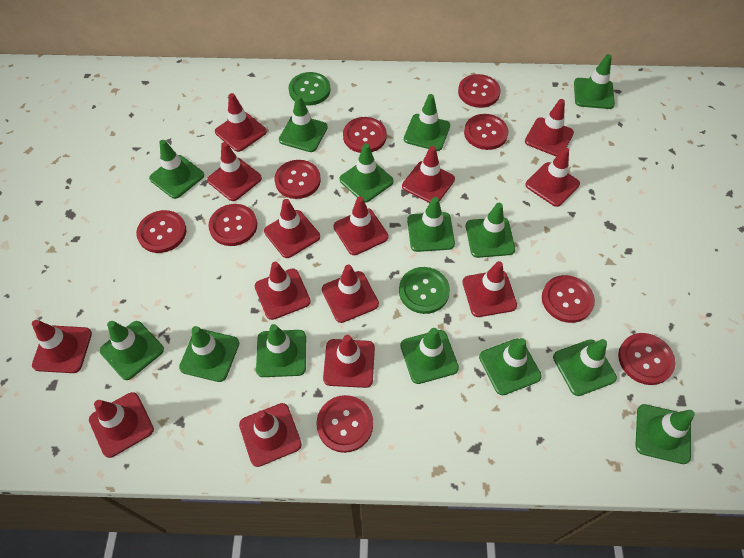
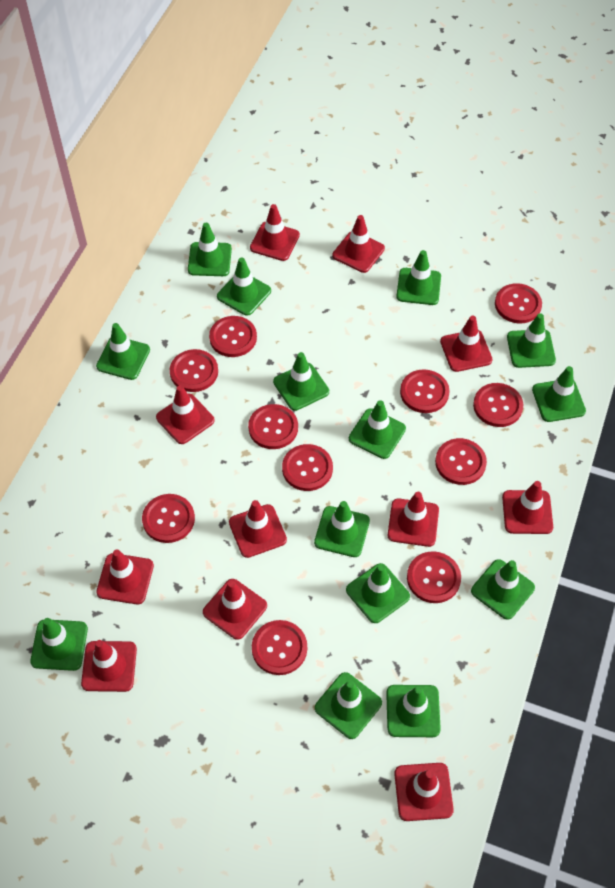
green button: [288,72,330,105] [399,267,450,314] = 2 -> none = 0
red button: [136,210,186,253] [208,204,257,246] [275,160,321,199] [316,395,373,453] [343,117,387,153] [458,74,501,108] [464,114,508,150] [542,275,595,323] [618,333,676,385] = 9 -> [142,494,195,543] [170,349,218,392] [209,316,257,357] [248,404,298,449] [252,620,307,675] [282,444,333,491] [400,369,450,413] [407,551,461,603] [435,438,487,485] [473,383,523,427] [495,283,542,323] = 11
red traffic cone: [32,320,92,373] [89,392,154,458] [207,142,262,201] [215,93,267,152] [239,403,302,467] [255,262,311,320] [264,199,320,258] [322,265,379,323] [323,335,375,388] [333,197,388,255] [402,146,455,203] [462,261,517,317] [525,99,574,157] [525,147,580,207] = 14 -> [81,640,137,692] [96,550,154,604] [156,385,215,444] [203,579,267,640] [229,500,287,558] [250,204,300,261] [333,215,385,273] [388,492,439,547] [394,763,454,821] [440,316,493,372] [502,481,553,534] = 11

